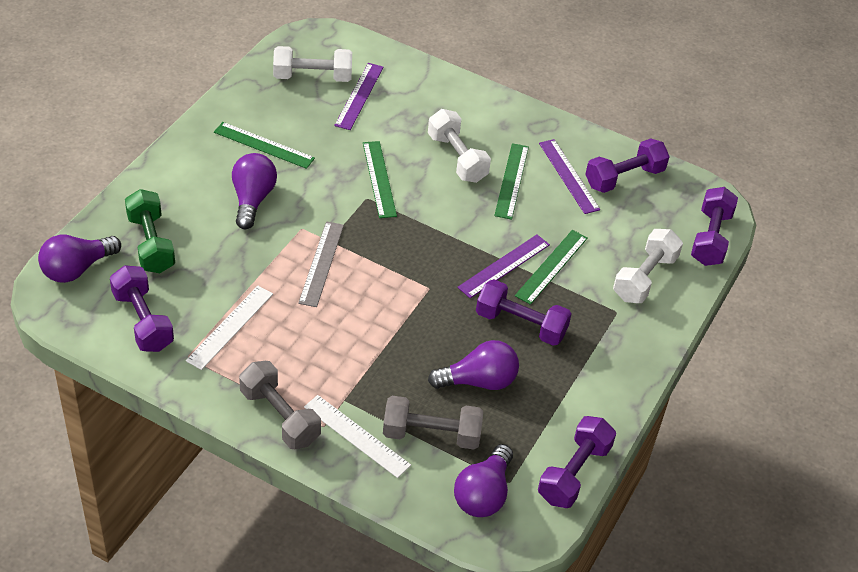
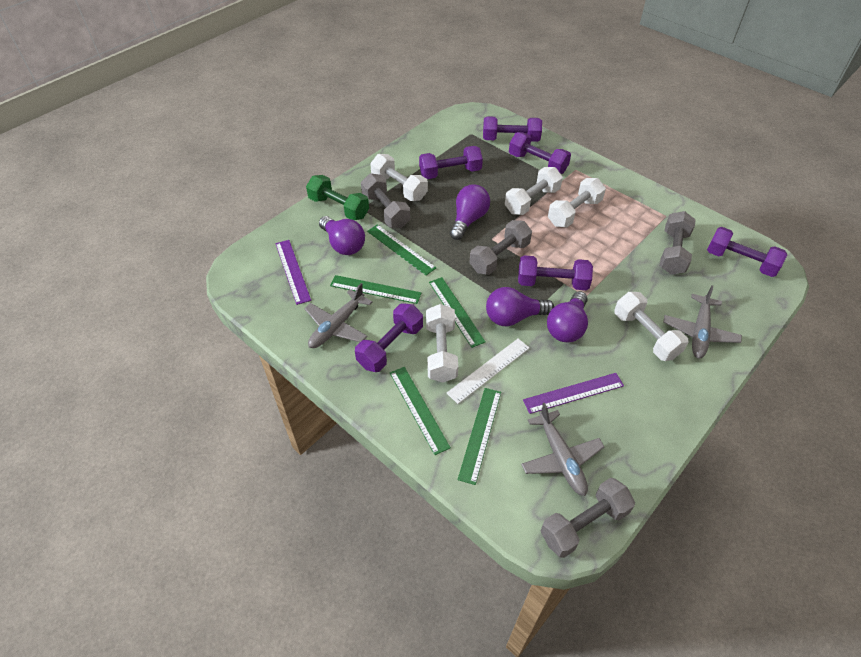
green ruler: [214,122,315,169] [363,141,397,218] [494,143,529,220] [515,230,588,305] = 4 -> [330,275,421,304] [367,224,436,276] [390,367,451,455] [429,277,486,348] [458,388,501,485] = 5
grey dumbbell: [239,361,321,449] [383,396,483,449] = 2 -> [361,173,410,228] [469,220,532,275] [541,478,635,558] [660,211,696,275] = 4
grey plane: none = 0 -> [304,283,372,348] [521,403,604,496] [663,285,742,359] = 3
grey ruler: [298,221,344,307] = 1 -> none = 0
purple dumbbell: [110,265,174,352] [476,279,572,346] [538,416,616,508] [585,138,670,193] [691,187,738,266] = 5 -> [355,303,423,372] [419,146,483,179] [483,116,542,142] [509,132,571,174] [518,255,593,290] [707,227,787,277] = 6
purple ruler: [334,63,384,130] [457,235,550,298] [539,139,600,214] = 3 -> [275,240,311,305] [523,373,624,414] = 2
white dumbbell: [273,46,352,82] [428,109,491,183] [613,229,683,303] = 3 -> [370,154,428,201] [426,304,458,383] [505,167,563,215] [548,178,606,227] [614,292,688,361] = 5
white ruler: [186,286,273,370] [304,395,411,478] = 2 -> [447,338,529,404] = 1

